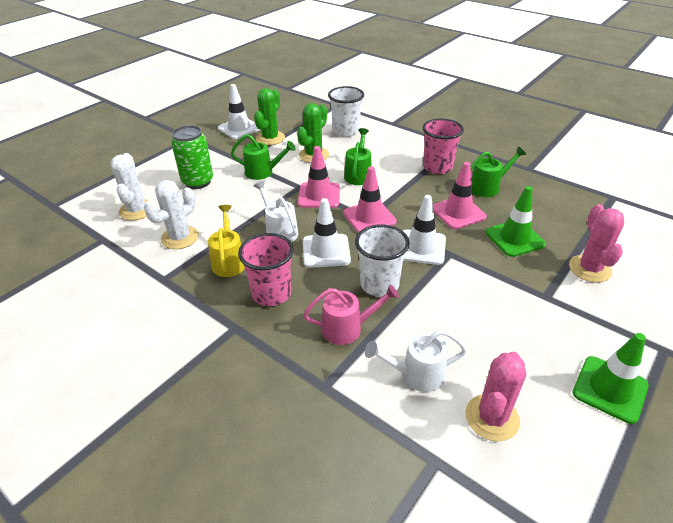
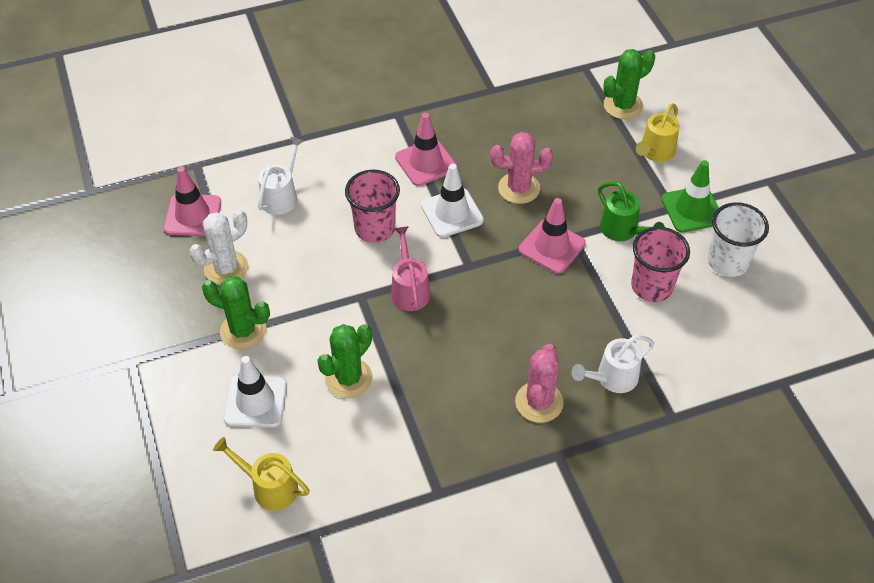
green cactus: [254,88,285,145] [297,103,329,163] = 2 -> [202,276,270,350] [317,324,373,398] [603,49,655,119] = 3
green can: [171,125,213,189] = 1 -> none = 0
green traffic cone: [485,186,546,257] [573,333,649,424] = 2 -> [661,160,719,232] = 1
green watering can: [231,134,295,180] [344,128,372,185] [471,147,526,197] = 3 -> [598,181,665,241] = 1
white cactus: [110,153,149,220] [144,180,199,249] = 2 -> [190,210,248,285] = 1
white cup: [328,86,364,137] [355,224,410,297] = 2 -> [708,202,769,277] = 1
white traffic cone: [218,84,261,139] [303,198,351,268] [403,195,446,265] = 3 -> [224,356,287,428] [421,164,484,238] = 2
yellow watering can: [208,205,245,277] = 1 -> [213,437,310,511] [636,103,680,162] = 2

